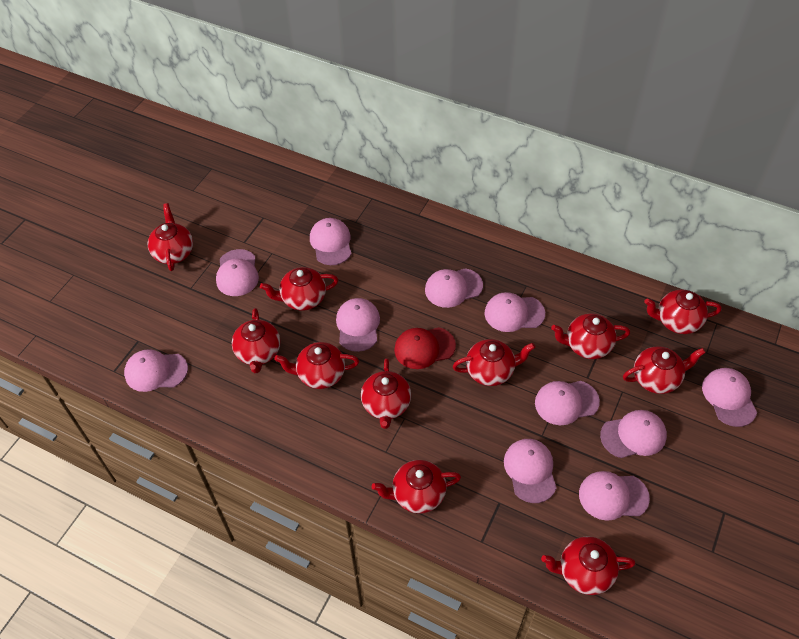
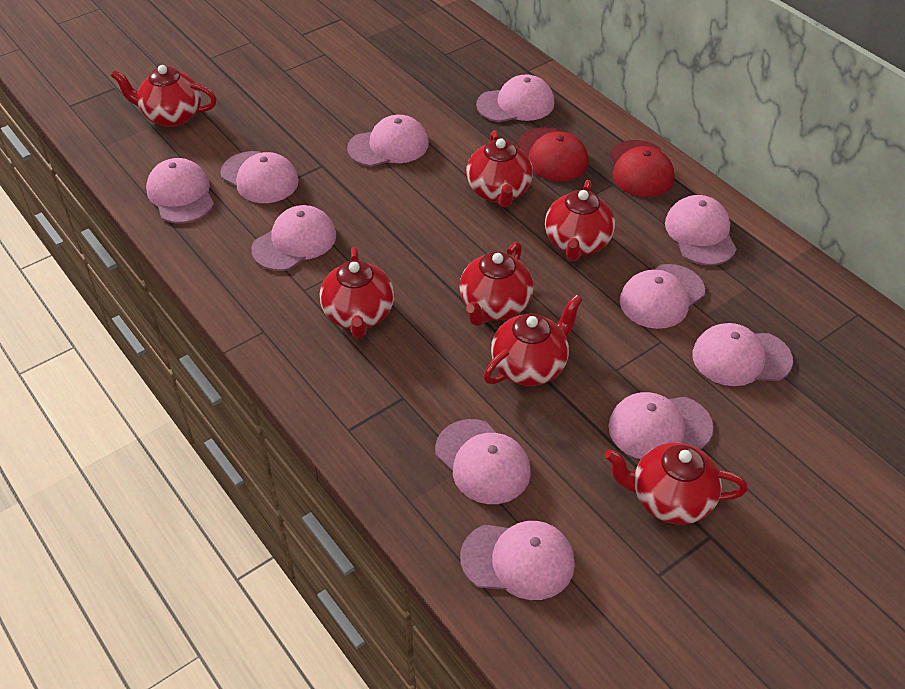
red cap: [394,327,456,369] = 1 -> [517,127,589,181] [610,140,675,197] = 2
red teapot: [147,203,193,271] [232,308,281,373] [260,267,338,311] [275,342,359,389] [361,358,411,429] [372,460,461,514] [453,339,535,386] [541,536,635,595] [551,313,630,359] [623,346,706,394] [644,289,721,334] = 11 -> [111,65,217,127] [319,247,394,338] [459,242,534,326] [466,130,533,207] [484,294,583,386] [545,180,615,261] [605,443,748,525] = 7

